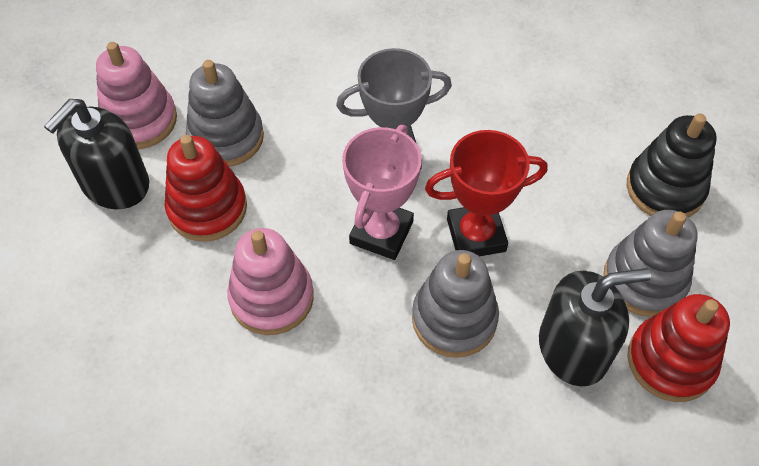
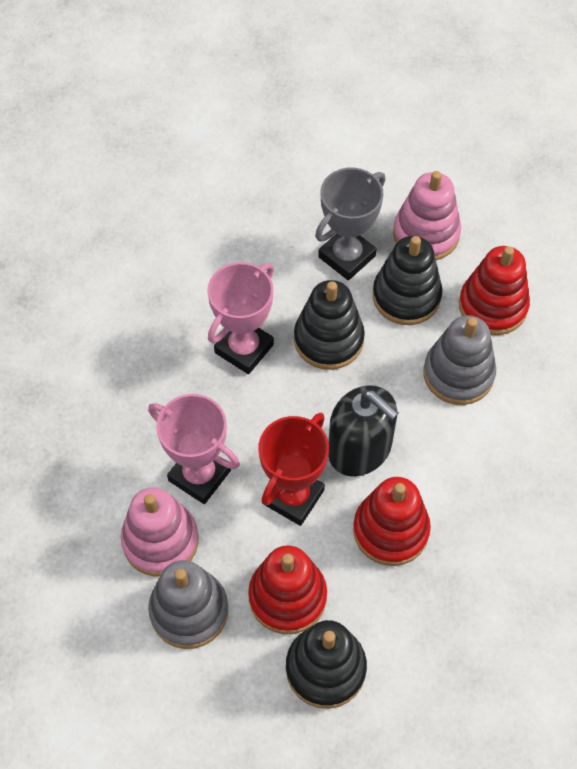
black soap dispenser: [44,99,149,209] [539,268,651,386] = 2 -> [328,385,399,477] = 1
black stacking toy: [627,113,717,217] = 1 -> [286,620,367,709] [294,280,365,370] [373,236,442,325] = 3
grey stacking toy: [186,60,264,167] [412,250,499,358] [603,210,698,317] = 3 -> [148,560,228,649] [423,315,496,405] = 2
pink trophy: [342,125,422,260] = 1 -> [148,394,240,504] [207,262,274,374] = 2
red stacking toy: [164,135,247,242] [627,294,730,402] = 2 -> [248,545,327,634] [353,477,431,566] [459,246,530,335] = 3

